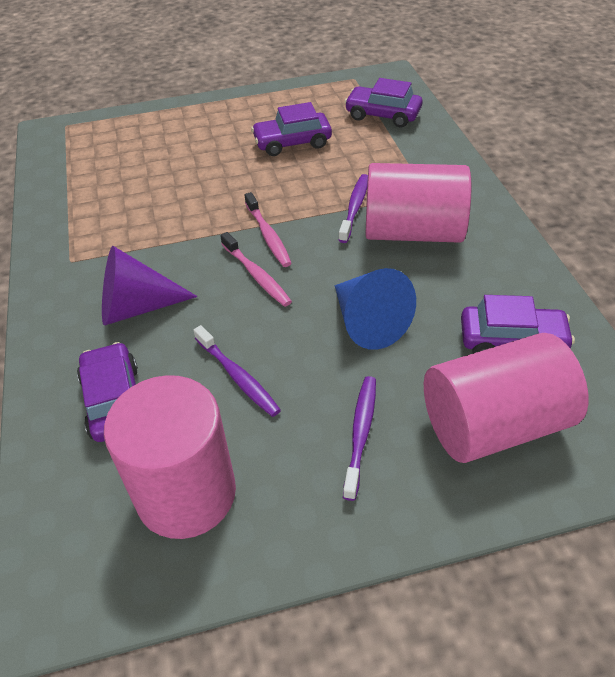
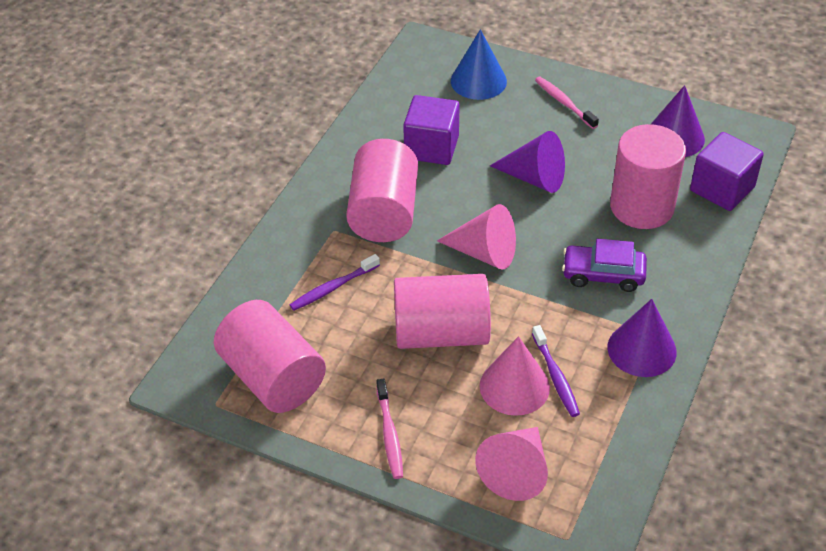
pink cone: none = 0 -> [437,204,516,270] [475,427,548,501] [480,336,550,416] = 3
pink cylinder: [104,375,236,539] [366,163,471,243] [424,333,589,463] = 3 -> [214,300,326,413] [346,139,418,242] [394,274,491,349] [610,124,686,229] = 4
purple car: [77,342,138,442] [251,102,332,156] [345,78,422,127] [461,295,575,353] = 4 -> [562,239,647,292] = 1
purple cone: [102,246,197,326] = 1 -> [490,131,565,193] [608,299,677,377] [651,85,705,157] = 3
purple cube: none = 0 -> [403,95,459,165] [690,132,764,211] = 2
purple toothbrush: [193,325,281,417] [339,174,368,243] [343,376,376,501] = 3 -> [290,254,380,311] [532,325,580,417] = 2

